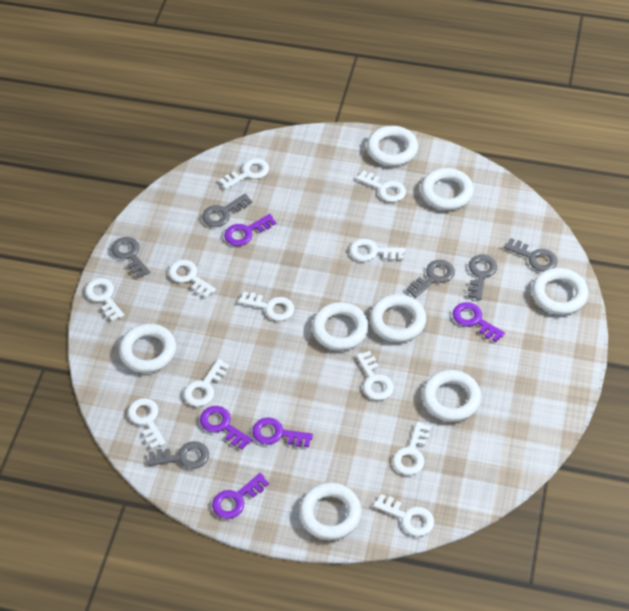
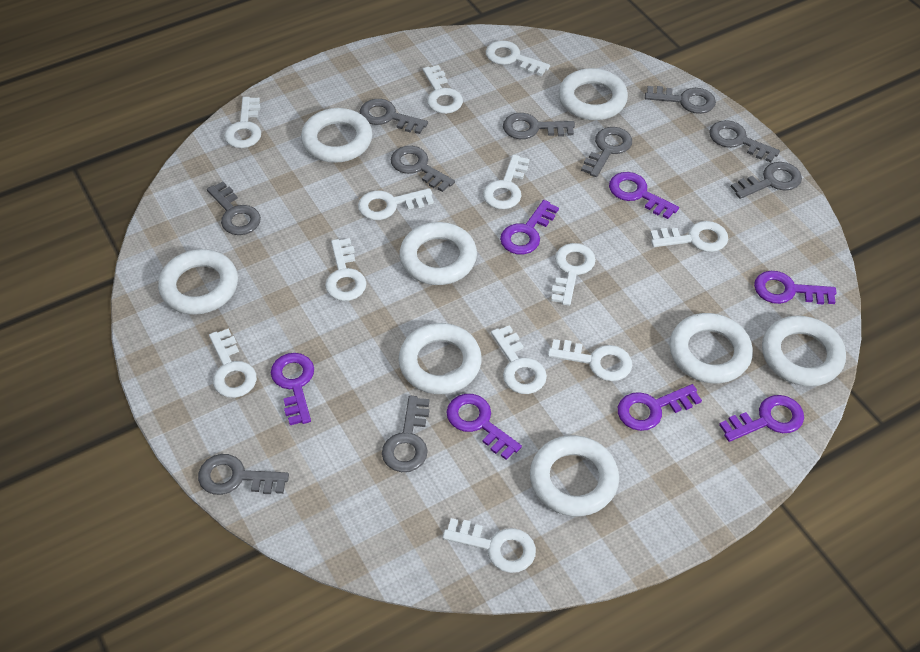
grey key: [111,237,150,278] [148,441,209,469] [202,193,252,227] [406,260,455,298] [468,255,497,300] [504,238,558,272] = 6 -> [198,454,289,495] [207,181,261,235] [359,99,428,134] [382,396,429,472] [391,146,455,192] [503,113,575,139] [581,127,632,177] [645,86,716,114] [709,120,780,163] [731,162,802,199] = 10
purple key: [200,406,252,449] [212,473,269,519] [224,214,276,246] [252,417,313,447] [453,302,505,342] = 5 -> [271,353,314,425] [446,394,522,460] [500,200,559,254] [609,172,679,219] [618,384,702,431] [719,395,804,442] [754,271,836,305] = 7
white key: [85,278,124,321] [128,398,166,449] [169,260,216,298] [184,359,230,407] [219,158,269,189] [238,292,294,321] [350,239,405,261] [356,170,406,202] [356,351,394,400] [373,494,434,536] [393,422,431,475] = 11 -> [209,329,257,398] [224,97,261,148] [325,238,367,301] [358,188,434,220] [423,65,463,114] [443,518,536,573] [483,154,529,209] [486,40,550,76] [491,325,547,394] [548,339,632,381] [551,243,596,306] [650,221,728,252] = 12

